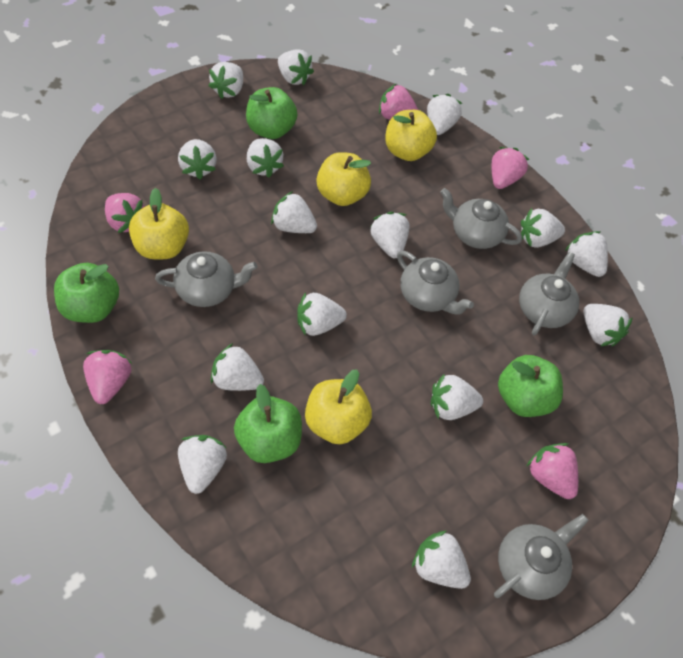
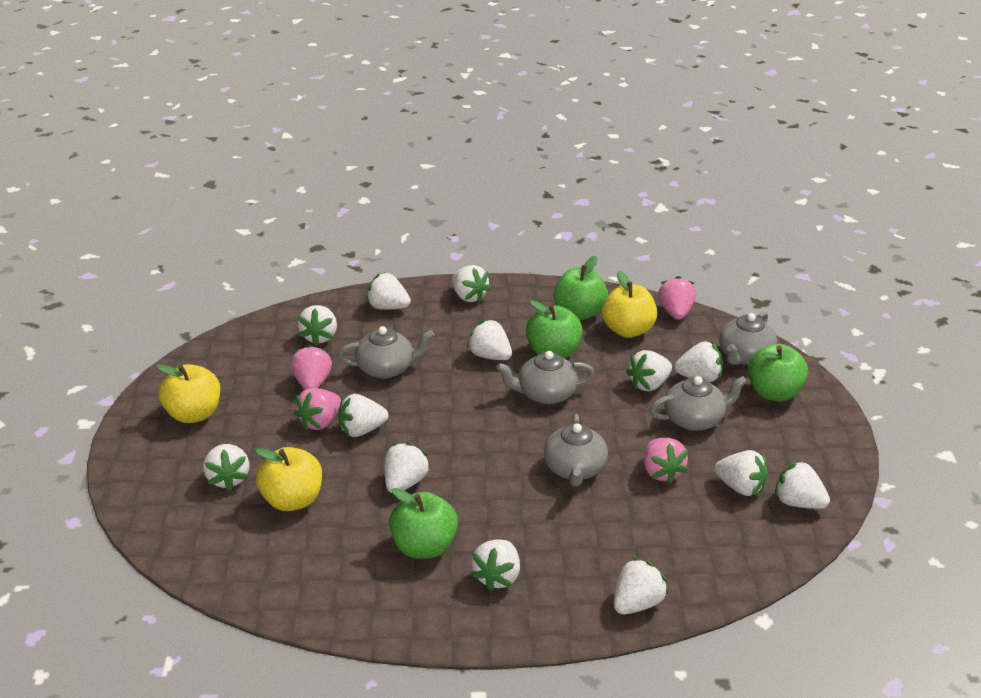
pink strawberry: [83,350,132,404] [105,193,145,233] [379,84,418,120] [492,147,530,189] [527,443,578,499] = 5 -> [291,344,332,390] [294,388,341,431] [644,438,688,484] [658,276,696,320] = 4
white strawberry: [178,139,217,180] [178,435,227,494] [208,62,243,99] [211,343,264,391] [247,138,284,178] [271,191,317,233] [278,49,314,85] [297,292,347,336] [370,212,410,258] [412,530,471,589] [427,94,462,135] [431,373,483,420] [521,208,565,248] [565,231,608,277] [584,304,633,346] = 15 -> [203,444,249,491] [298,305,337,346] [338,394,389,437] [366,272,411,310] [385,442,431,493] [452,265,491,303] [467,319,512,360] [471,539,520,591] [614,557,669,614] [626,350,672,391] [674,341,723,382] [714,450,768,496] [775,460,830,509] = 13
yellow apple: [129,188,189,259] [305,369,372,444] [316,152,371,206] [385,110,437,161] = 4 -> [156,364,220,423] [255,447,322,511] [602,271,657,338] = 3

